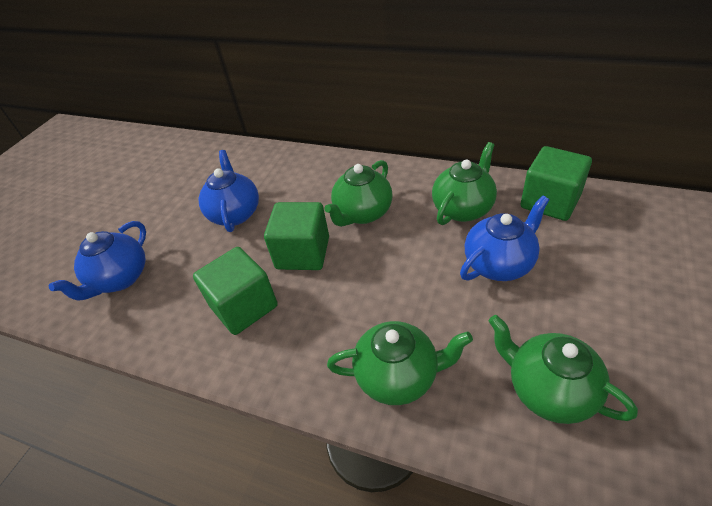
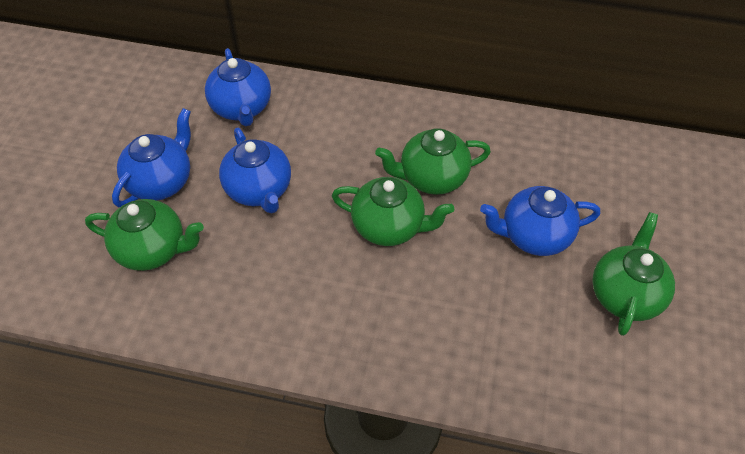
blue teapot: [49,221,146,301] [198,150,259,232] [460,195,549,281] = 3 -> [112,108,191,207] [205,48,271,126] [219,128,291,213] [480,186,600,256] = 4
green cube: [193,247,278,335] [264,202,329,270] [521,146,592,221] = 3 -> none = 0

